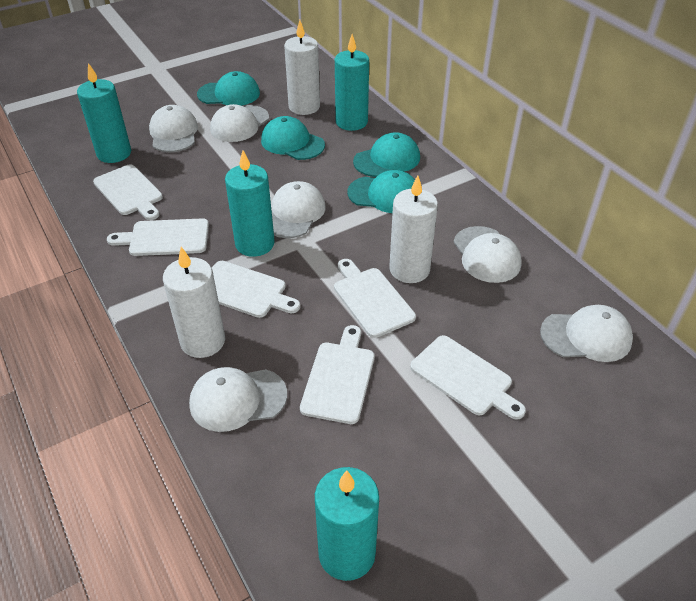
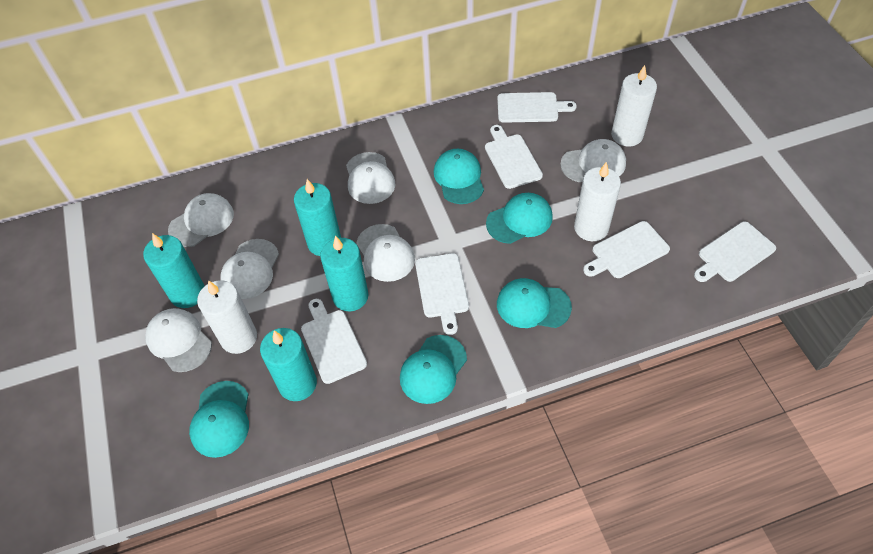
turquoise cap: [197,71,260,106] [261,116,325,160] [347,170,415,213] [353,132,420,177] = 4 -> [189,381,249,458] [400,335,467,404] [434,149,484,204] [486,193,553,244] [497,278,572,328] = 5

